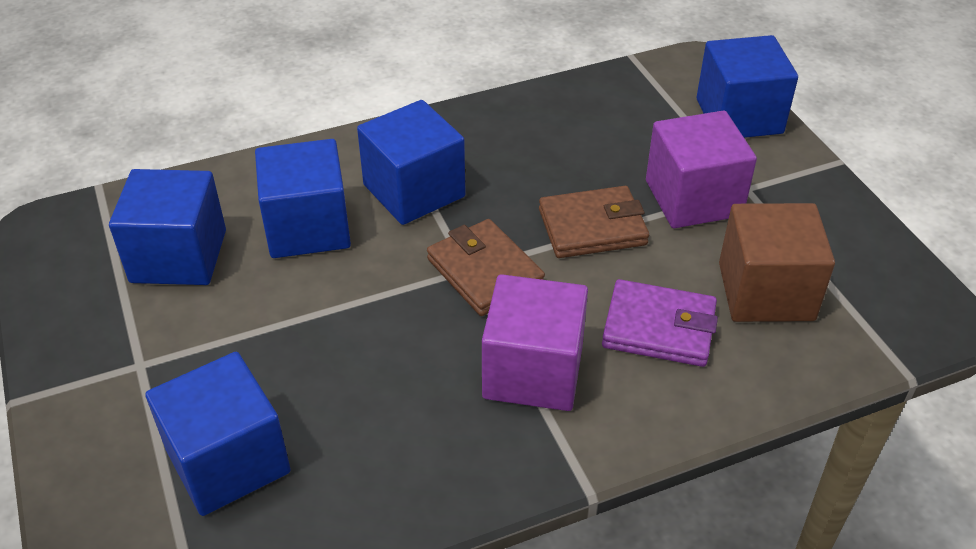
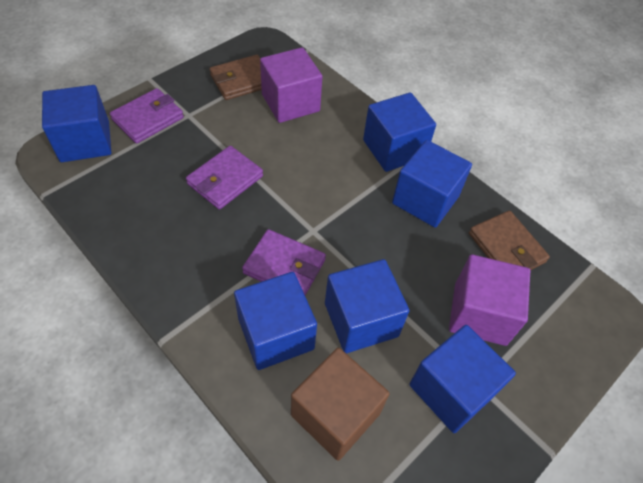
blue cube: [109,169,226,285] [145,352,291,516] [255,139,351,258] [357,100,466,225] [697,35,798,138] = 5 -> [42,85,111,162] [234,272,317,370] [325,259,409,353] [363,92,436,172] [392,140,472,228] [409,325,516,433] = 6
purple wallet: [602,279,718,367] = 1 -> [110,88,184,144] [186,146,263,210] [242,229,326,295] = 3

